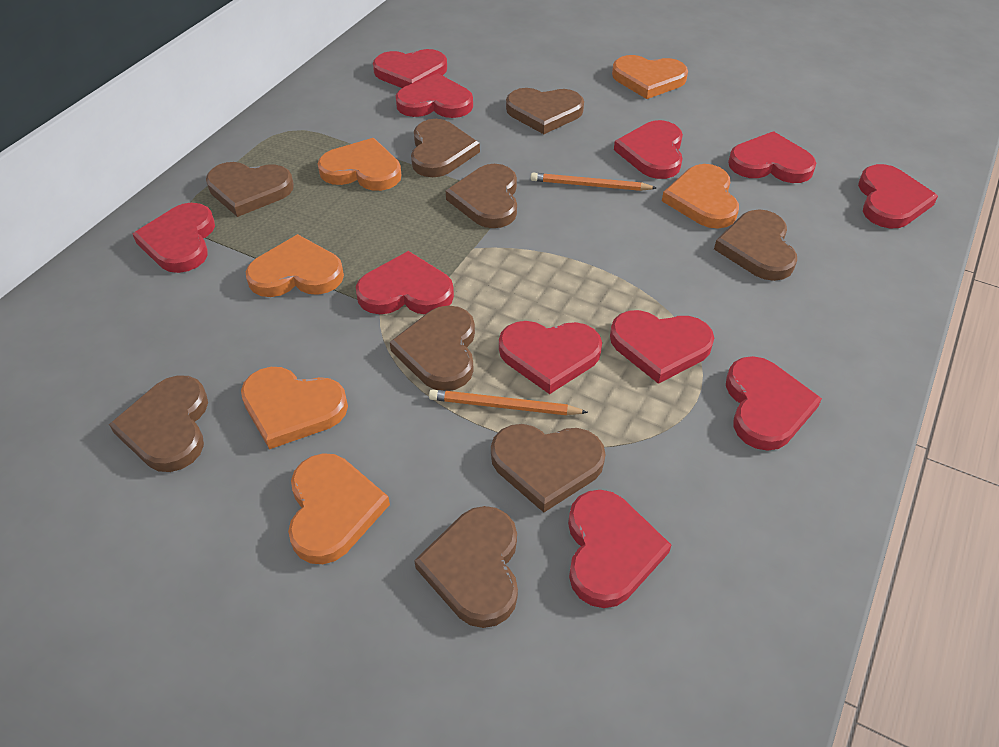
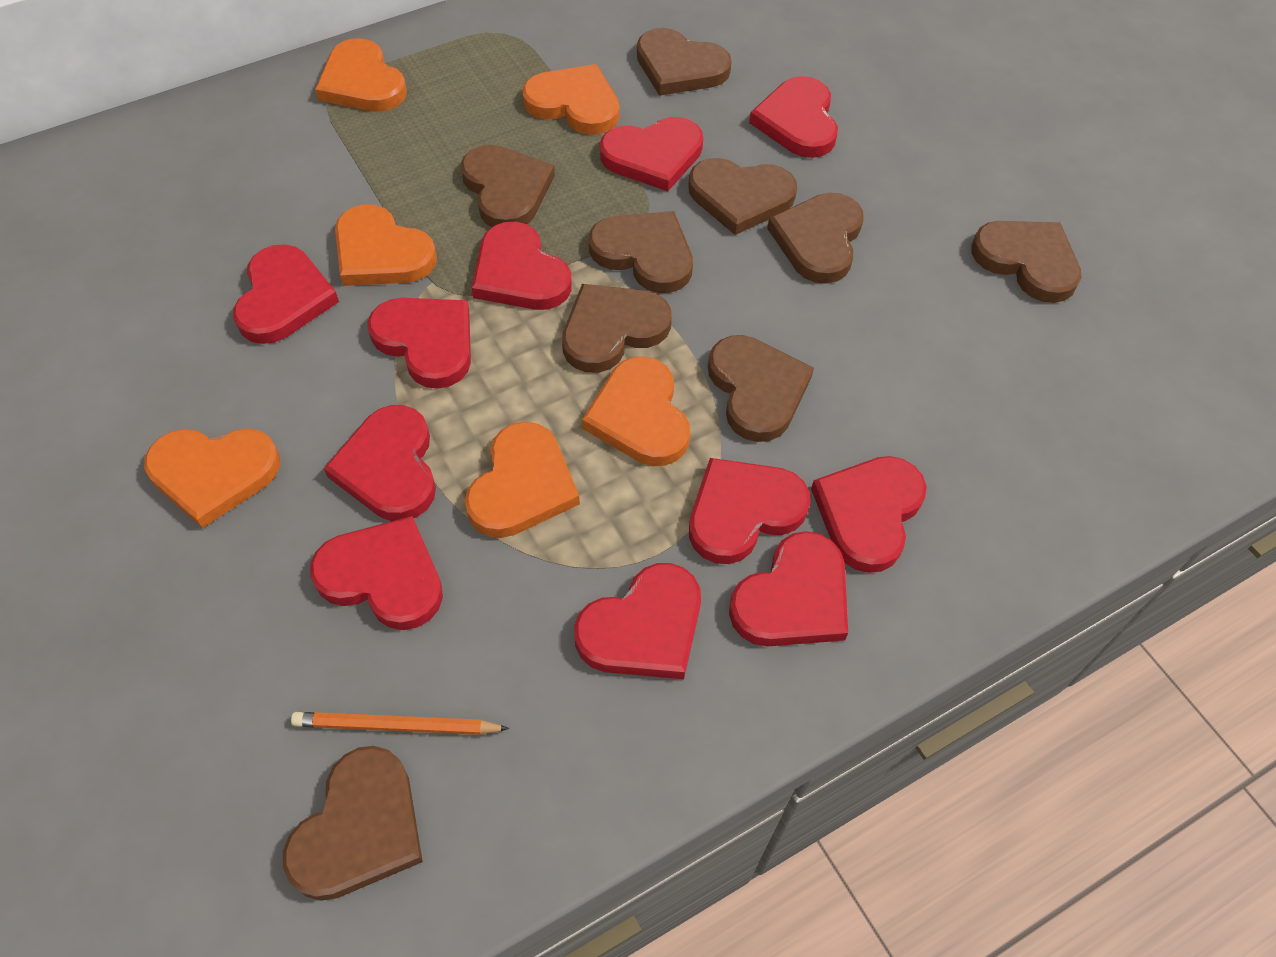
orange pencil: [429,389,588,415] [530,173,656,191] = 2 -> [291,712,509,735] = 1

